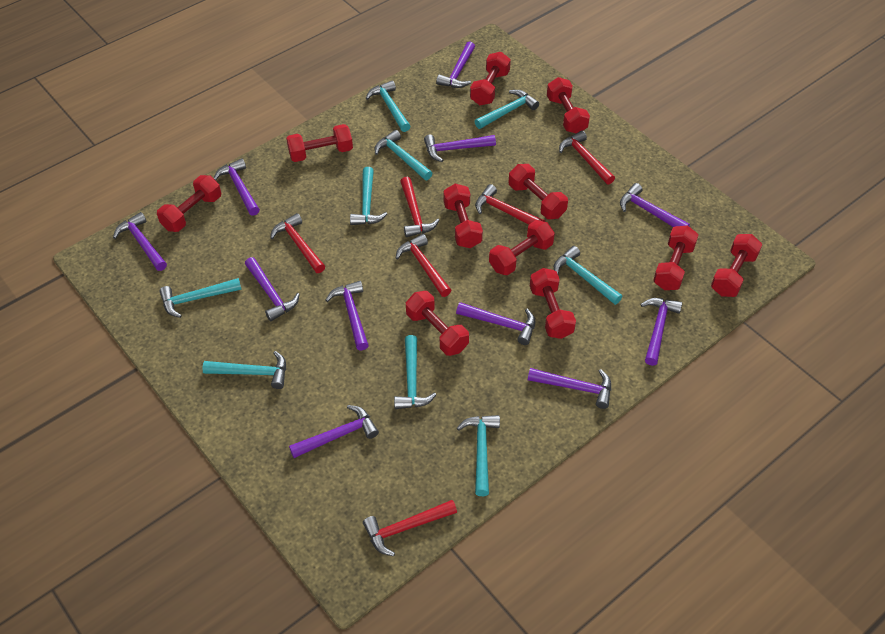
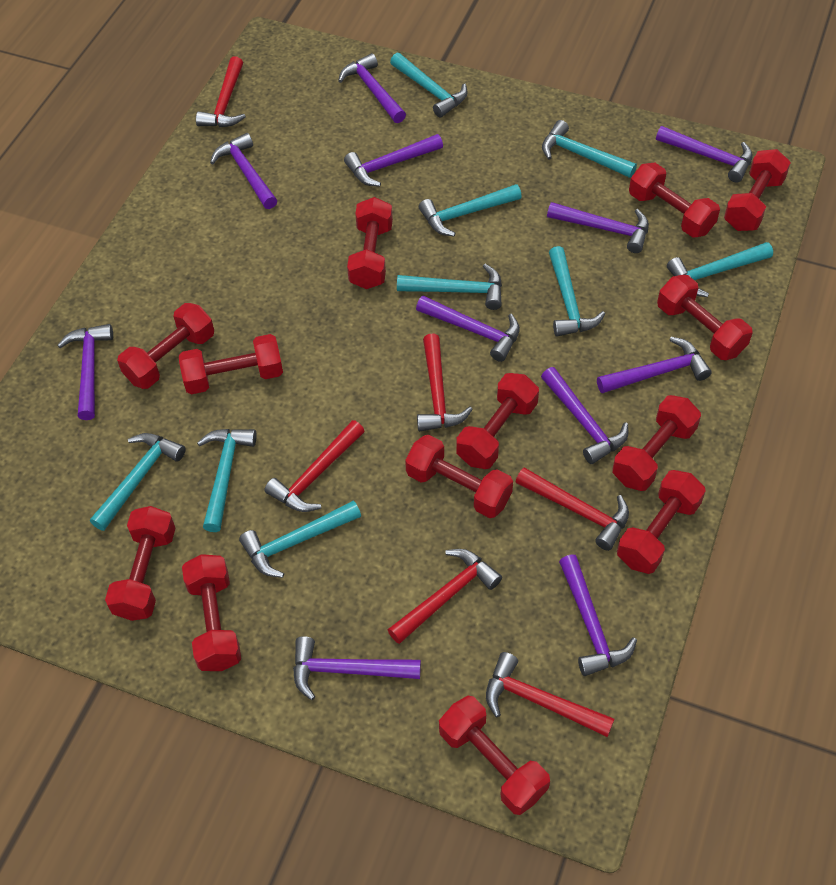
red dumbbell: [157,175,221,232] [286,124,353,162] [406,291,469,356] [443,184,483,248] [470,52,511,105] [489,220,555,275] [509,164,568,219] [530,268,576,339] [547,77,590,133] [653,225,698,290] [711,234,762,297] = 11 -> [105,506,176,621] [117,303,214,389] [179,334,283,394] [182,554,241,671] [347,197,393,289] [405,435,513,518] [439,696,550,815] [456,373,539,469] [612,395,701,491] [617,470,706,574] [629,163,720,238] [657,275,753,360] [724,149,791,231] = 13

